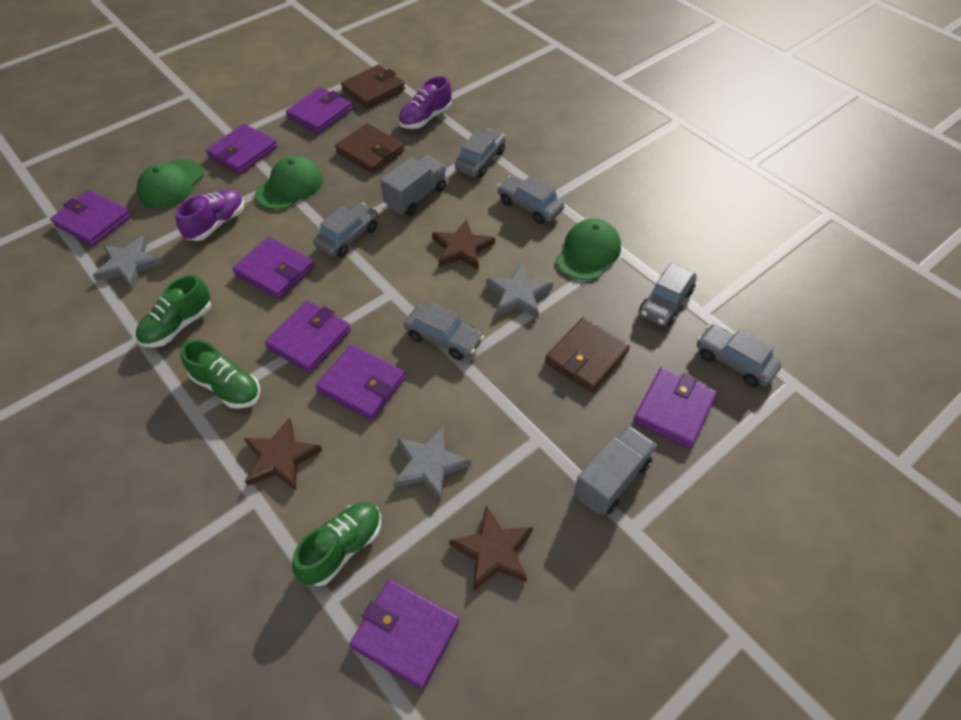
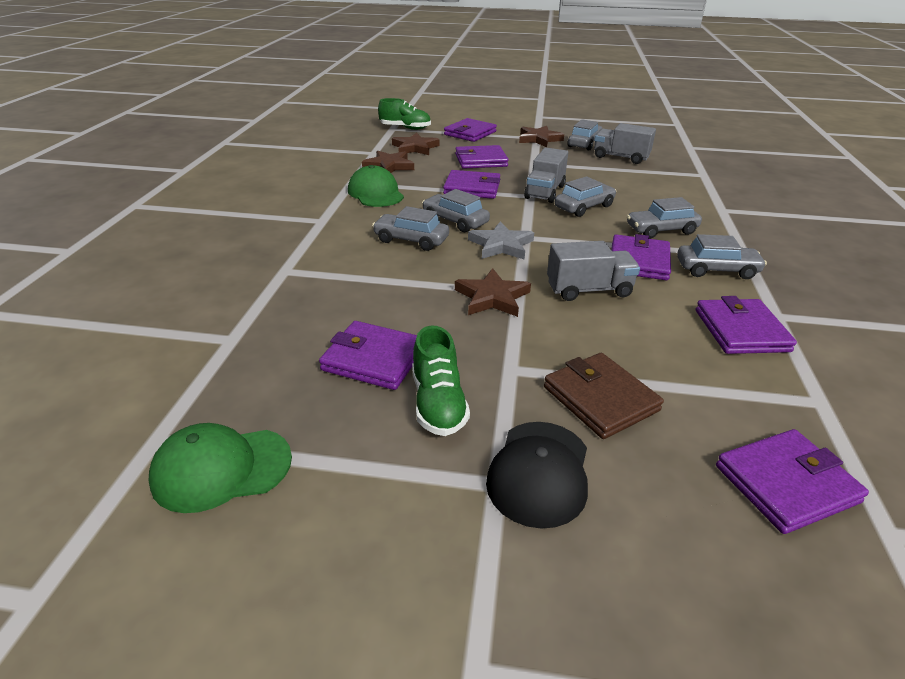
black cap: none = 0 -> [486,422,588,529] = 1
brown star: [244,417,322,491] [432,219,495,270] [449,506,533,591] = 3 -> [362,150,414,173] [392,133,440,155] [455,268,531,317] [519,126,564,147] = 4
brown wallet: [335,123,404,173] [341,64,405,108] [545,317,630,392] = 3 -> [544,353,664,439] = 1
green cap: [137,159,204,208] [255,156,323,210] [556,218,621,280] = 3 -> [149,423,292,513] [348,165,404,207] = 2
green shoe: [136,275,211,348] [180,340,260,409] [292,502,381,586] = 3 -> [378,98,431,130] [412,326,470,436] = 2
grey star: [93,235,164,289] [393,426,471,502] [486,264,553,318] = 3 -> [468,221,534,260] = 1
grey truck: [380,155,446,216] [574,425,657,515] = 2 -> [524,147,568,203] [547,241,640,301] [594,123,656,164] = 3
purple shoe: [175,189,244,241] [398,76,452,129] = 2 -> none = 0
purple wallet: [50,190,131,246] [206,124,277,174] [233,237,314,299] [265,301,351,373] [286,87,352,134] [316,345,405,420] [350,580,459,689] [633,367,717,448] = 8 -> [319,321,417,390] [443,170,500,199] [444,118,497,142] [455,145,509,169] [611,234,671,280] [696,296,797,354] [716,429,869,534] = 7

